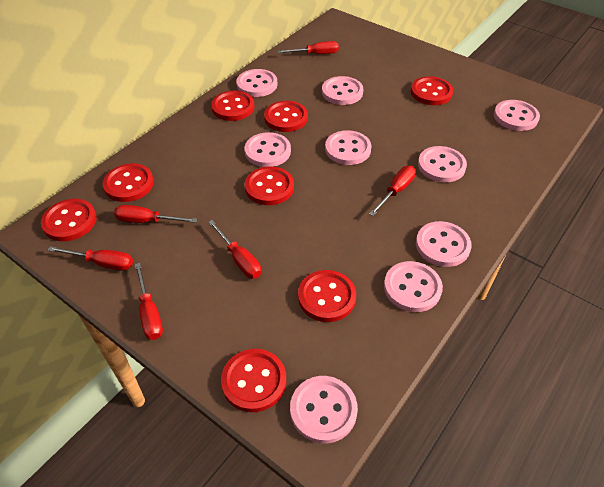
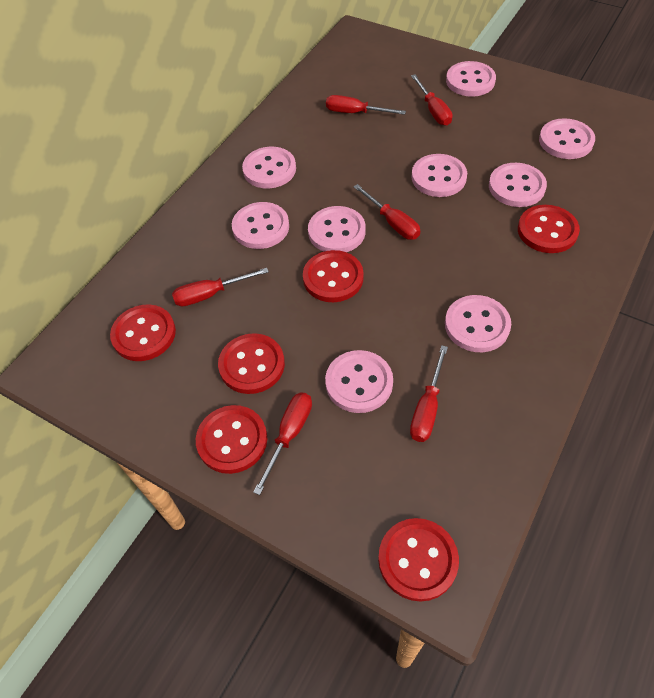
red button: [41,199,97,241] [103,163,154,202] [211,91,254,121] [221,349,286,412] [245,167,294,205] [264,101,308,132] [298,270,356,322] [411,76,453,105] = 8 -> [110,304,176,361] [196,405,267,474] [218,333,285,394] [303,250,364,302] [378,518,459,602] [518,205,580,253] = 6

